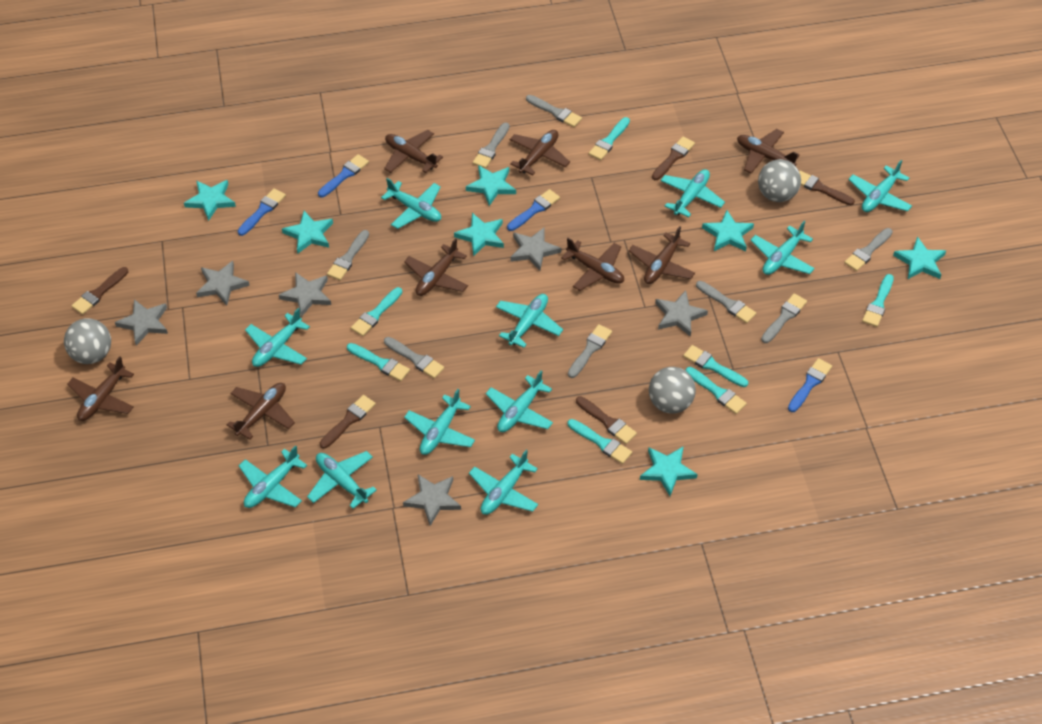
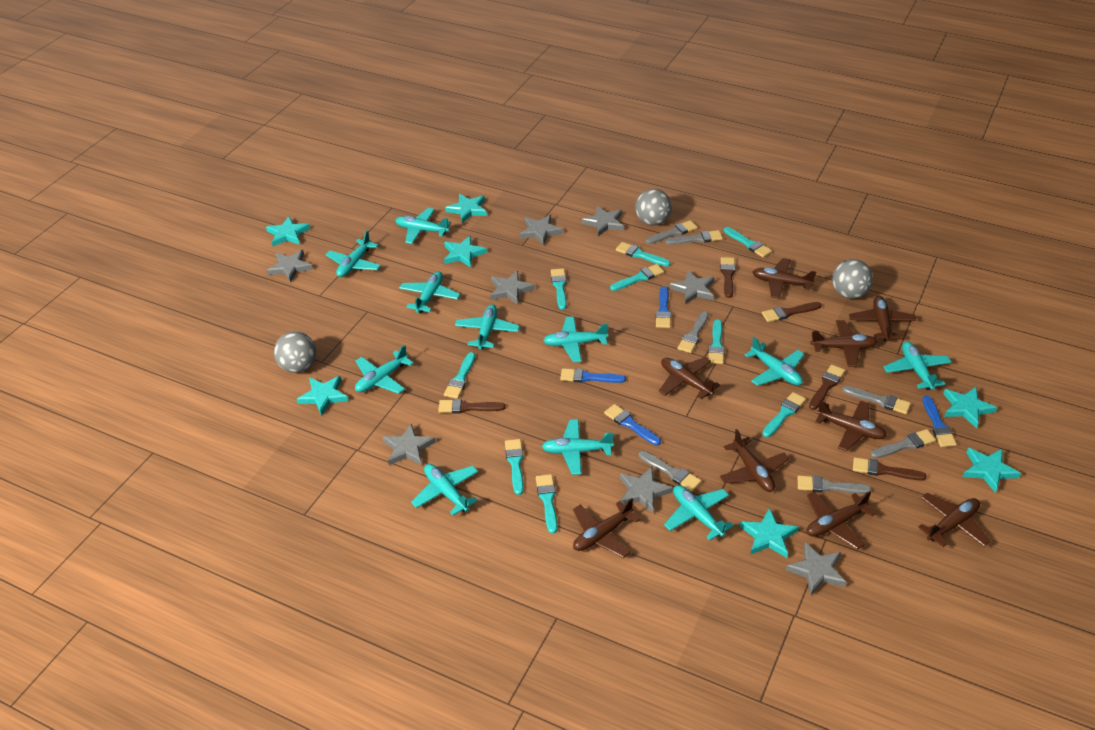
brown plane: [67,357,134,421] [227,383,295,440] [384,130,443,173] [404,238,468,296] [510,130,570,176] [561,238,624,291] [629,226,695,284] [737,129,800,174] = 8 -> [573,498,640,558] [659,357,720,399] [720,429,789,492] [753,258,816,299] [806,491,876,549] [810,320,878,367] [815,401,887,451] [849,296,917,341] [918,493,991,547] = 9
grey brush: [327,230,369,280] [384,337,444,379] [473,123,509,168] [526,95,582,127] [568,324,612,378] [696,281,756,323] [761,293,807,343] [844,228,893,271] = 8 -> [639,451,701,491] [645,220,698,244] [665,230,723,245] [678,311,709,353] [798,475,871,494] [842,386,911,414] [871,429,936,458] = 7
grey star: [115,299,168,345] [196,261,250,306] [279,272,331,317] [403,474,461,526] [510,228,561,271] [655,290,708,337] = 6 -> [266,250,313,283] [383,424,436,466] [490,271,535,305] [519,215,563,246] [582,206,624,237] [620,467,673,514] [669,270,714,305] [786,542,846,595] = 8
turquoise brush: [347,343,410,381] [351,287,402,336] [568,419,632,464] [589,117,630,160] [683,345,748,387] [685,367,747,414] [862,274,894,327] = 7 -> [444,352,475,399] [505,439,524,495] [536,474,558,534] [551,268,567,310] [610,264,664,291] [616,242,671,267] [708,319,725,364] [724,227,772,258] [762,392,806,437] = 9

